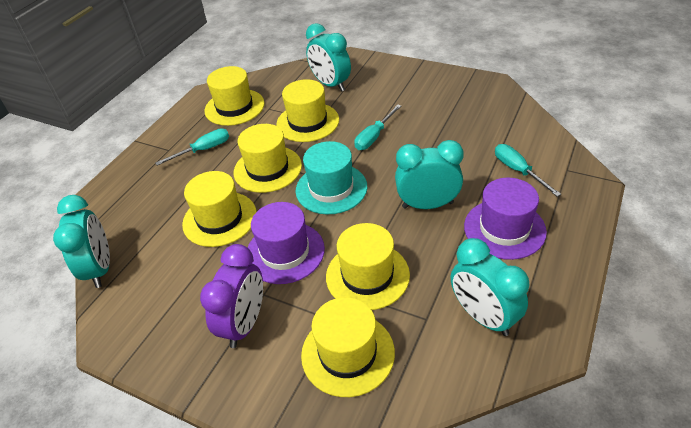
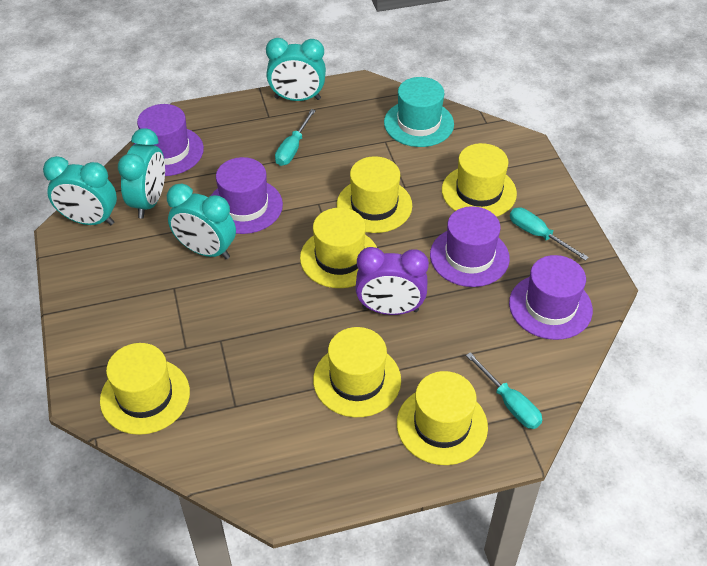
purple hat: [247,202,325,284] [464,178,547,260] = 2 -> [134,104,204,176] [211,157,283,234] [430,206,510,287] [509,255,593,340] = 4

